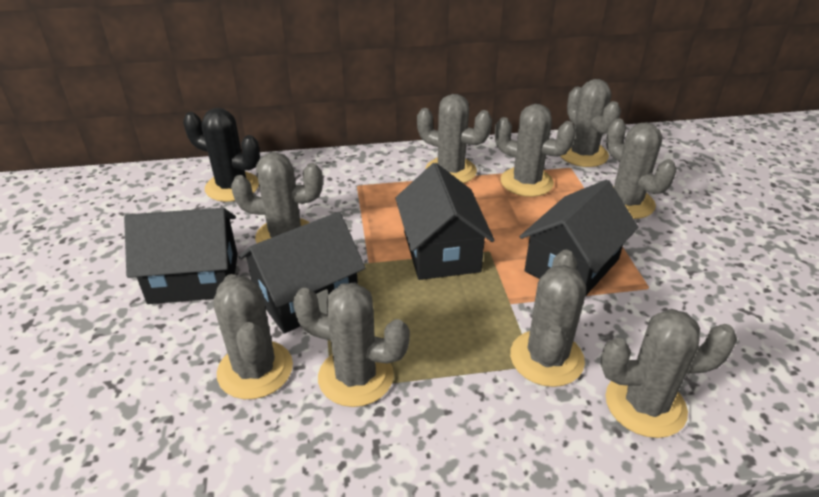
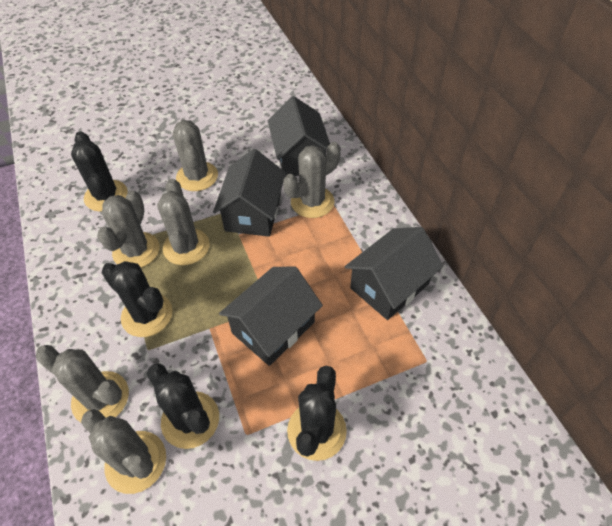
black cactus: [183,108,260,202] = 1 -> [71,131,128,212] [101,261,173,337] [147,363,219,449] [287,366,347,461] = 4
grey cactus: [213,274,293,399] [231,152,323,243] [293,283,410,407] [417,94,492,183] [495,104,576,197] [510,250,586,387] [560,79,621,167] [601,309,737,438] [606,118,677,219] = 9 -> [36,345,129,422] [81,409,166,494] [97,190,159,268] [157,179,210,265] [173,120,218,191] [283,142,341,218] = 6

